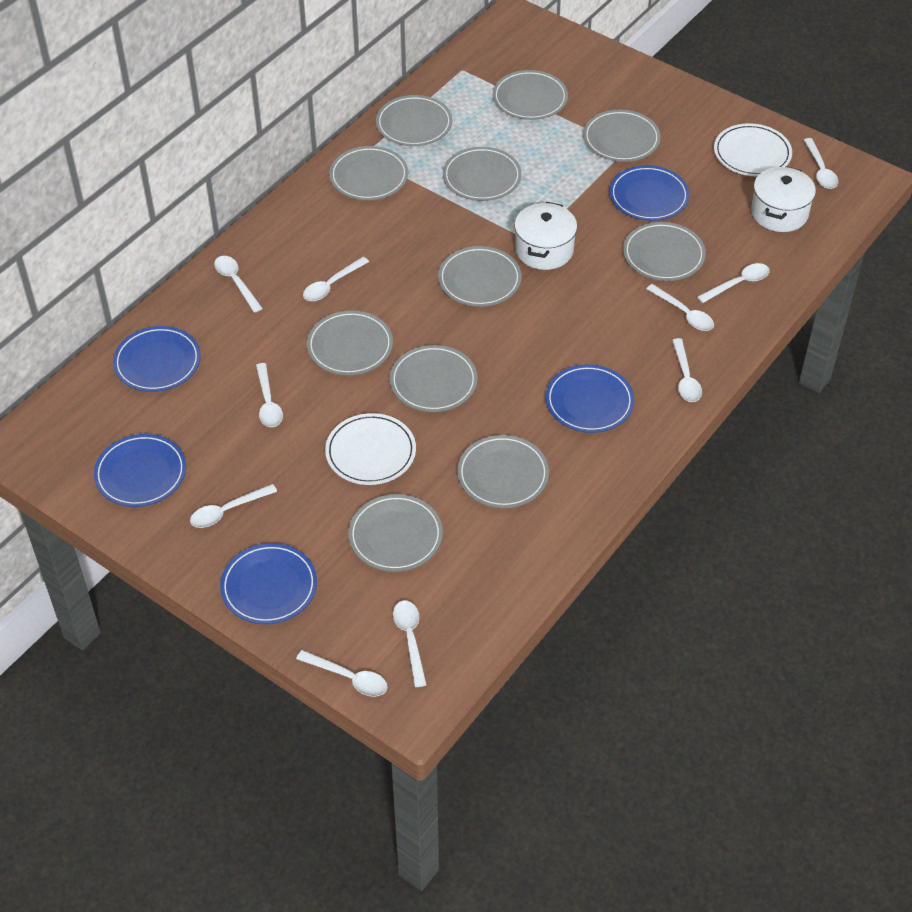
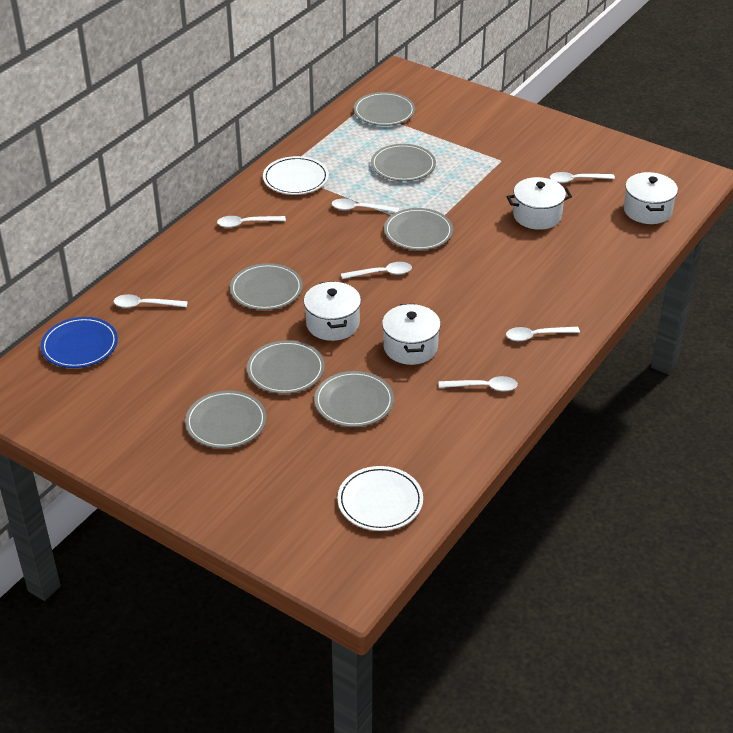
blue plate: [94,434,186,507] [113,326,201,392] [220,543,317,624] [546,364,634,433] [610,165,689,221] = 5 -> [41,317,118,368] = 1
grey plate: [307,310,393,375] [329,146,408,200] [348,494,443,572] [376,95,452,146] [390,345,478,412] [438,246,522,307] [443,147,522,201] [457,435,549,508] [493,70,568,120] [583,110,661,162] [623,222,706,281] = 11 -> [185,391,266,448] [230,263,303,310] [247,340,325,394] [314,371,394,427] [354,92,415,126] [371,144,436,181] [384,208,453,250] = 7
white pot: [514,202,577,270] [751,166,816,232] = 2 -> [304,281,361,341] [382,304,441,365] [507,177,572,230] [624,172,678,224] = 4
white spoon: [190,484,277,528] [214,256,263,313] [256,363,283,427] [296,650,388,697] [303,257,369,301] [393,601,427,687] [646,284,714,331] [672,338,702,402] [697,263,770,303] [804,138,838,189] = 10 -> [114,294,188,308] [217,216,286,228] [332,199,399,213] [341,262,412,279] [439,376,518,391] [506,327,580,341] [550,172,615,183] = 7

